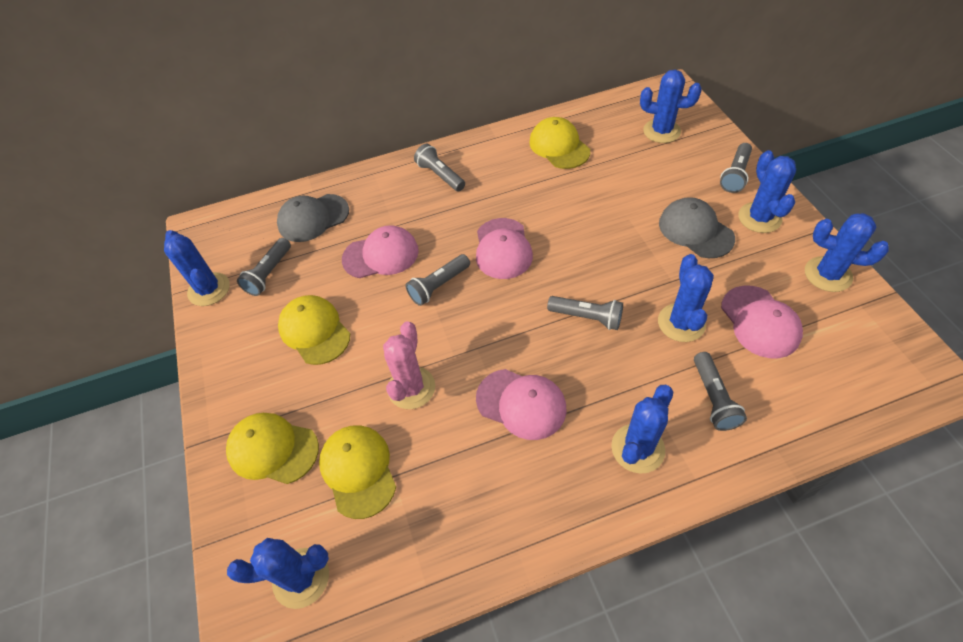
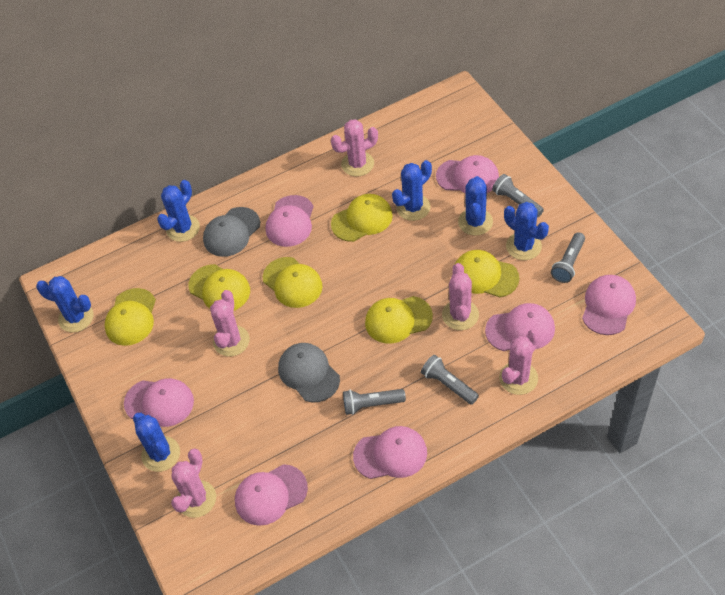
blue cactus: [164,230,230,306] [227,538,329,609] [611,385,673,474] [640,70,702,143] [658,254,714,342] [738,150,796,233] [805,213,889,292] = 7 -> [36,276,94,332] [133,413,180,472] [157,180,200,242] [392,160,432,221] [458,176,493,236] [504,202,549,260] = 6
grey flashlight: [237,238,291,296] [405,254,470,306] [414,144,465,192] [547,296,623,330] [694,352,747,431] [720,143,752,193] = 6 -> [343,389,406,415] [421,355,479,405] [492,174,544,218] [551,232,585,283] = 4
pink cactus: [383,321,435,409] = 1 -> [171,448,216,518] [210,290,250,357] [331,119,378,176] [442,263,479,330] [499,329,540,395] = 5
pink cap: [342,225,419,278] [476,218,533,279] [476,369,566,440] [721,286,803,358] = 4 -> [124,378,194,427] [235,464,308,526] [266,195,314,247] [353,426,427,479] [436,155,499,193] [485,303,555,351] [582,275,636,335] = 7
yellow cap: [226,413,319,484] [278,295,350,365] [319,425,396,519] [529,117,590,169] = 4 -> [104,288,156,346] [188,264,250,311] [263,257,323,308] [331,194,393,242] [365,296,433,344] [454,250,519,297] = 6

